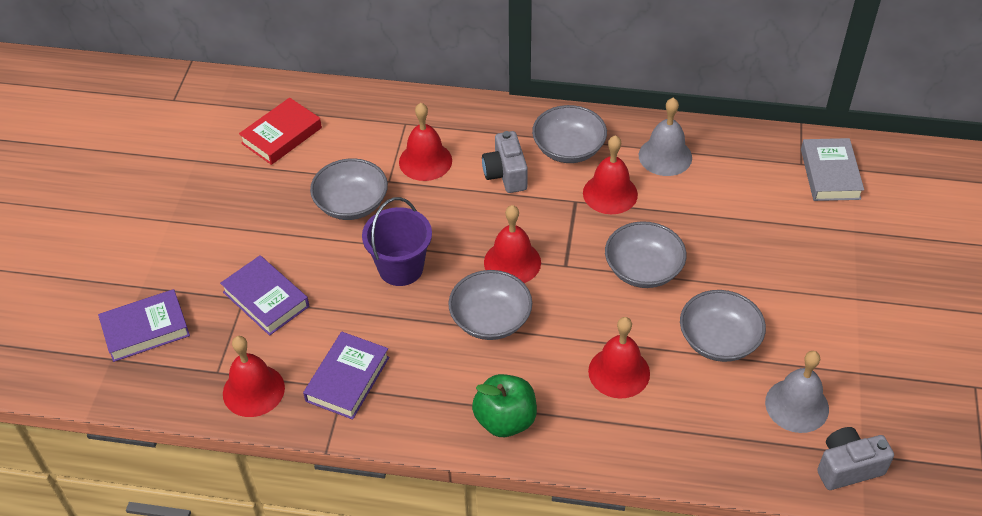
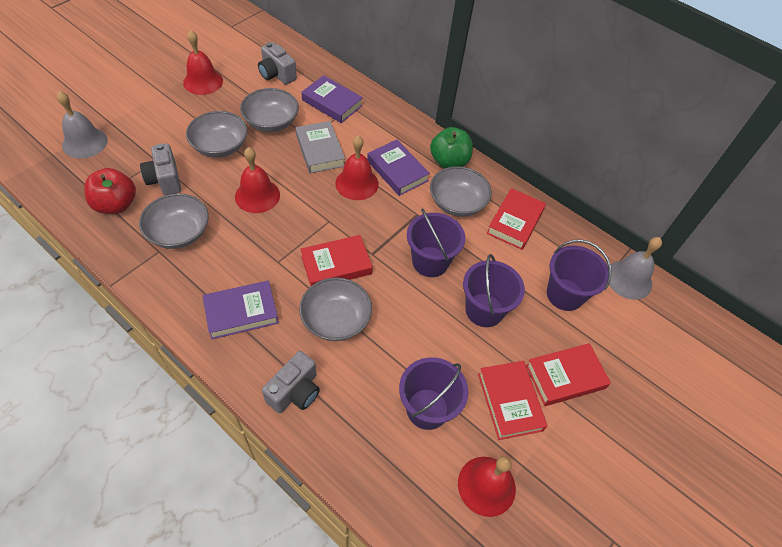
grey camera: [482,131,528,193] [817,427,894,490] = 2 -> [140,144,181,195] [258,42,297,85] [262,351,320,413] = 3
purple bucket: [362,197,432,286] = 1 -> [399,357,468,430] [407,208,465,277] [463,254,525,327] [547,239,612,311] = 4
red apple: none = 0 -> [84,168,136,214] = 1
red bell: [223,336,285,417] [399,103,452,181] [484,205,541,283] [583,135,638,214] [588,317,650,398] = 5 -> [183,30,223,95] [235,147,280,213] [335,135,379,200] [458,456,516,517] = 4
red book: [239,98,322,165] = 1 -> [300,235,373,286] [478,361,547,440] [487,188,546,250] [526,343,611,406] = 4

